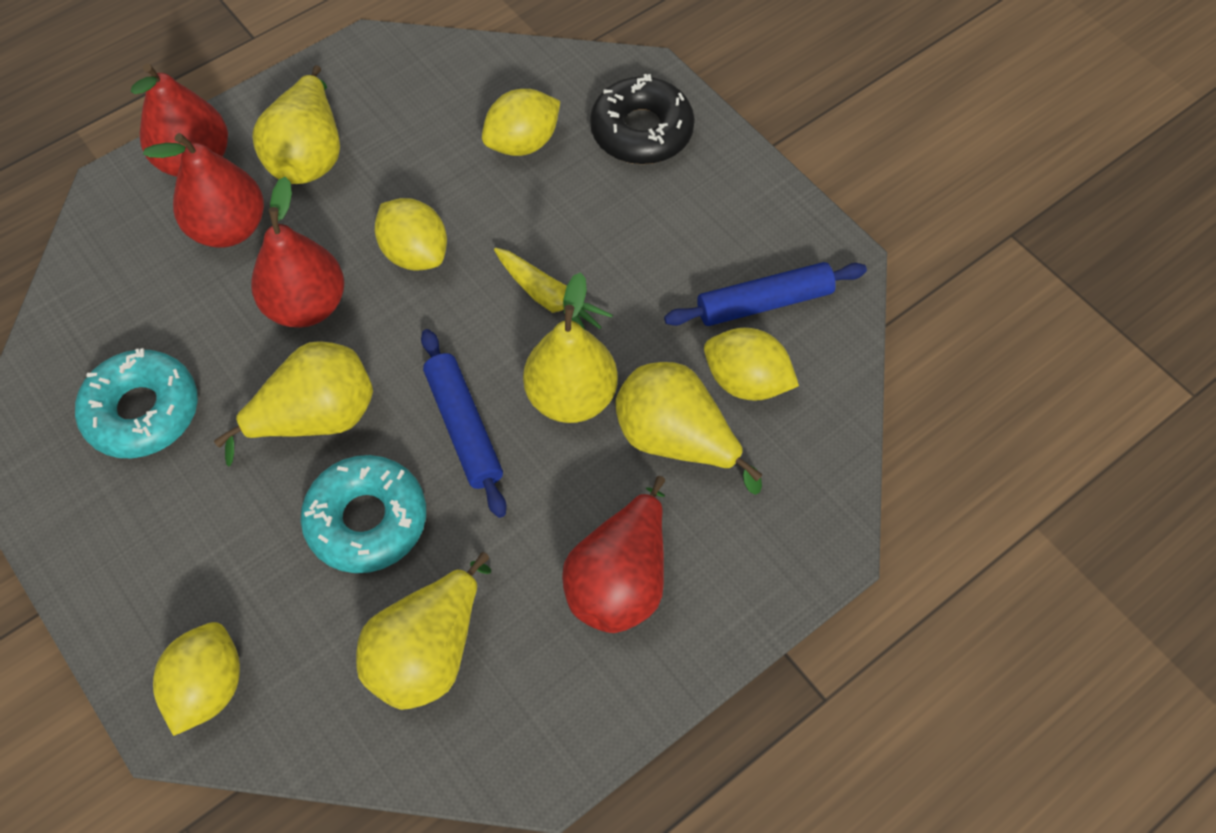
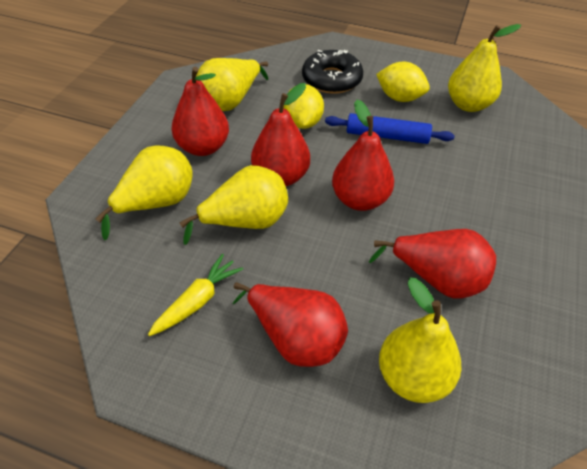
blue rolling pin: [421,329,507,518] [664,262,867,326] = 2 -> [325,113,455,144] = 1
red pear: [131,63,228,177] [143,133,264,248] [251,177,344,328] [562,476,665,633] = 4 -> [172,67,229,156] [233,282,348,367] [251,83,310,186] [332,100,394,211] [369,229,496,299] = 5
turquoise donut: [75,348,198,458] [300,455,426,573] = 2 -> none = 0
yellow lemon: [153,622,240,736] [375,198,447,271] [482,89,561,156] [704,328,799,400] = 4 -> [283,84,324,129] [376,62,430,102] = 2

